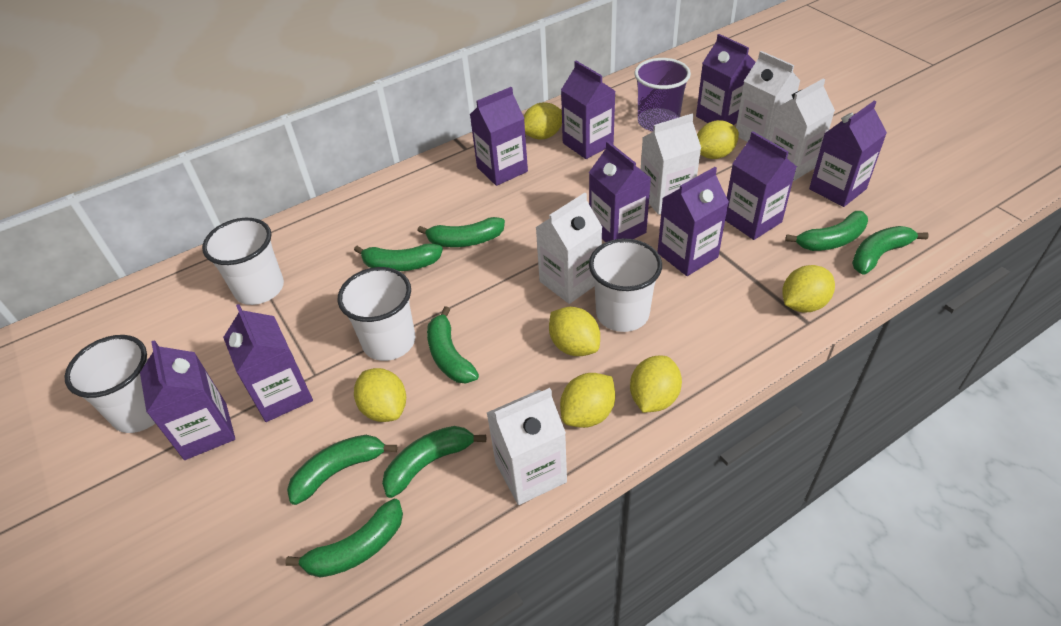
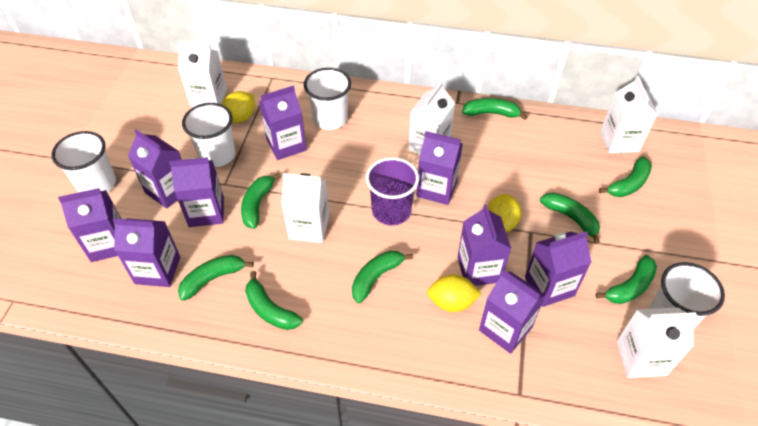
yellow lemon: [354,368,406,422] [524,102,562,139] [549,307,600,356] [560,373,615,428] [630,356,682,412] [697,120,739,159] [782,265,835,312] = 7 -> [222,91,255,123] [427,275,481,312] [488,194,521,232] = 3

